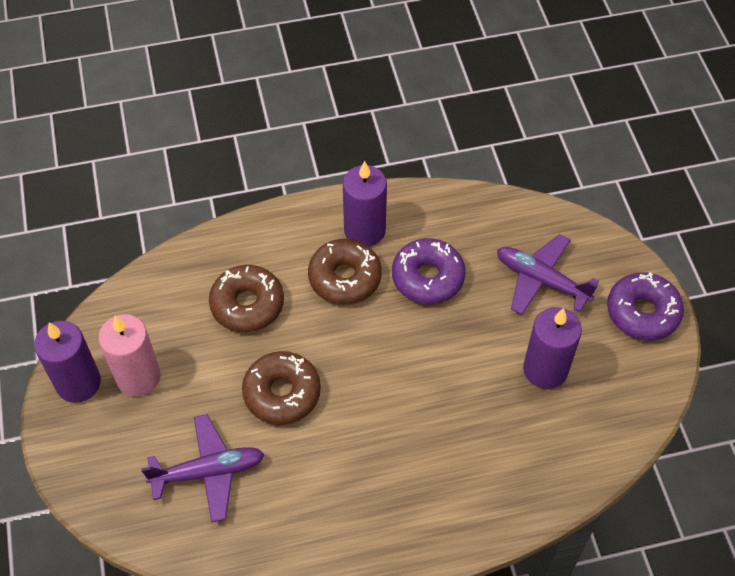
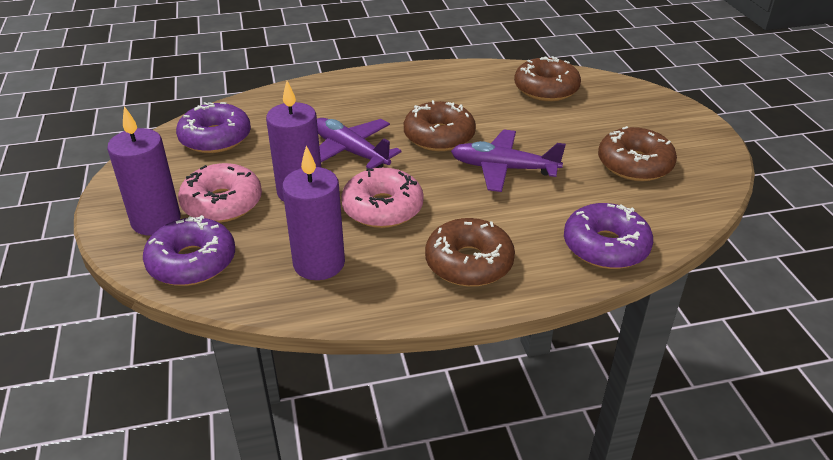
brown donut: [209,265,284,332] [242,351,321,425] [308,239,382,305] = 3 -> [404,100,476,151] [425,218,515,287] [514,56,581,101] [598,126,677,181] = 4
pink candle: [98,314,161,396] = 1 -> none = 0
pink donut: none = 0 -> [178,163,262,223] [341,168,424,228] = 2
purple donut: [392,238,466,304] [607,272,684,340] = 2 -> [143,215,235,286] [176,102,251,153] [564,203,653,269] = 3

